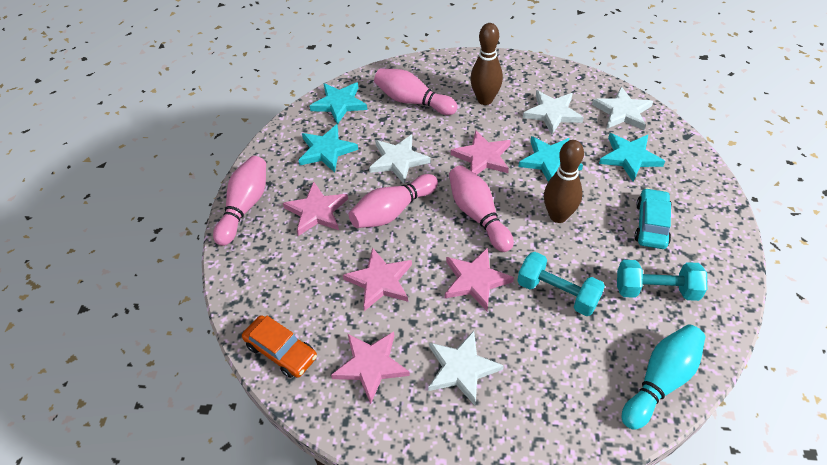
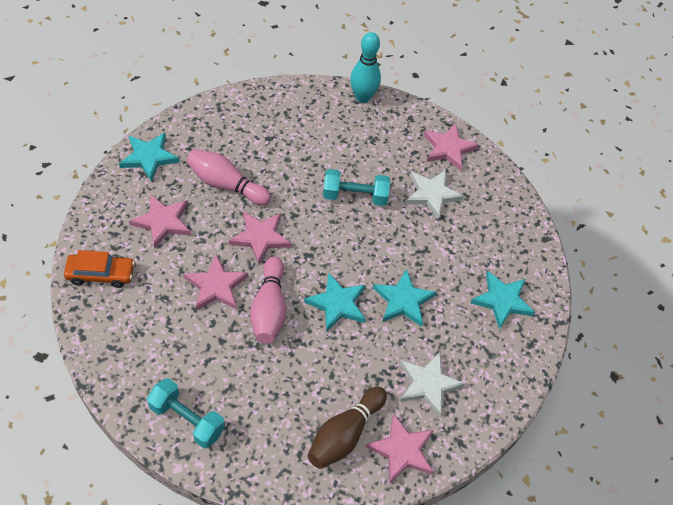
brown bowling pin: [470,23,503,105] [544,140,584,223] = 2 -> [308,386,387,469] = 1
pink bowling pin: [213,156,266,246] [349,174,438,228] [374,68,457,115] [449,165,514,252] = 4 -> [186,149,271,206] [250,256,286,344] = 2
turquoise car: [635,188,672,249] = 1 -> none = 0
white star: [369,134,431,184] [428,331,504,406] [523,90,584,135] [592,86,653,130] = 4 -> [400,352,465,416] [406,170,464,220] = 2

